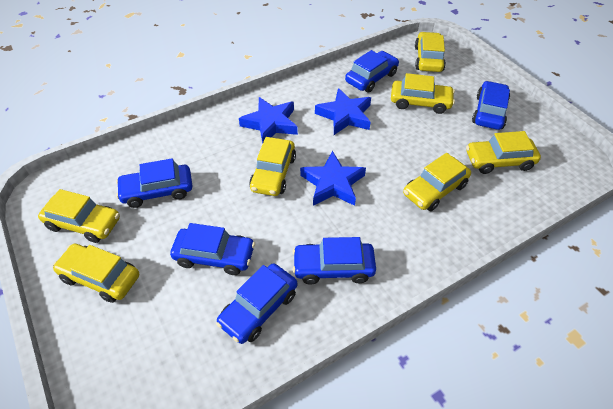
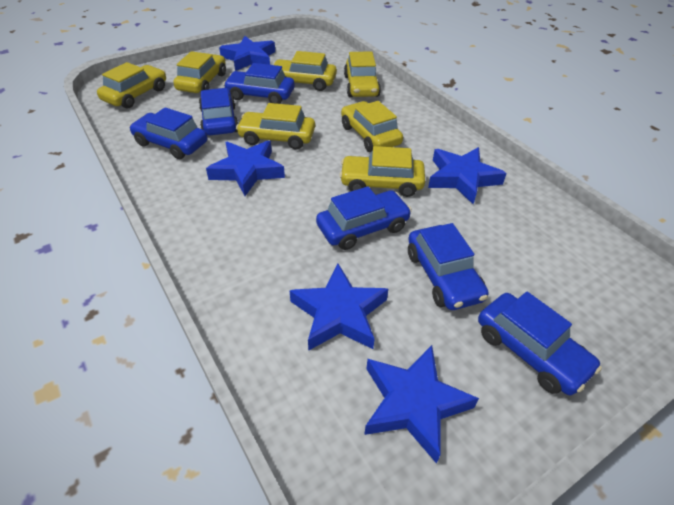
blue star: [239,97,298,143] [300,151,366,206] [315,88,371,135] = 3 -> [206,141,285,196] [219,36,275,71] [289,264,388,351] [364,345,479,464] [428,147,507,204] = 5

